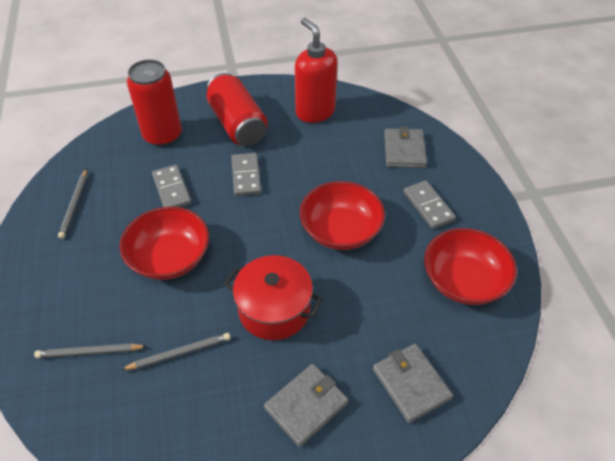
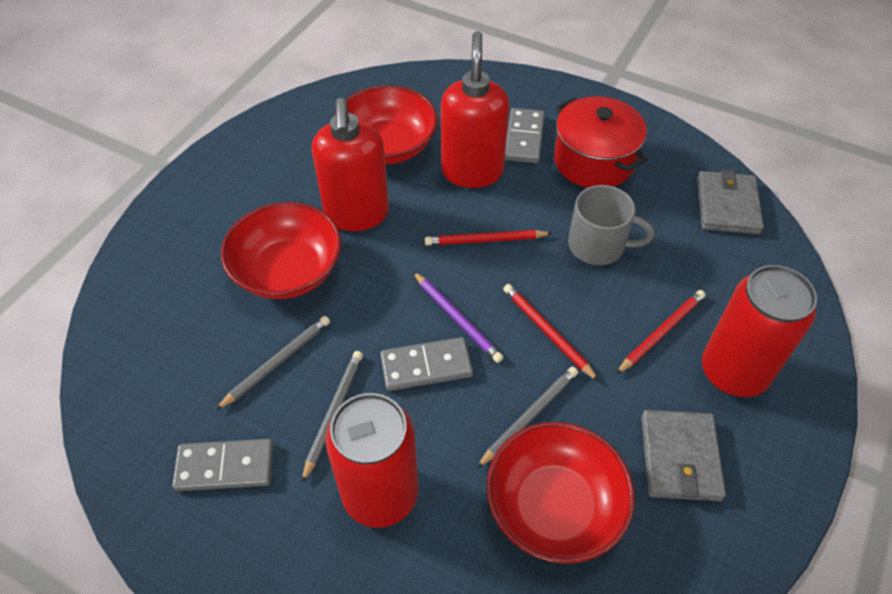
grey mug: none = 0 -> [568,185,654,265] = 1
grey wallet: [264,364,348,447] [373,344,453,423] [384,127,427,168] = 3 -> [641,410,726,501] [697,170,764,234] = 2
purple pencil: none = 0 -> [413,271,504,363] = 1
red pencil: none = 0 -> [425,230,553,245] [503,284,599,381] [616,290,705,374] = 3
red soap dispenser: [295,18,337,123] = 1 -> [312,98,389,231] [441,31,509,188] = 2

